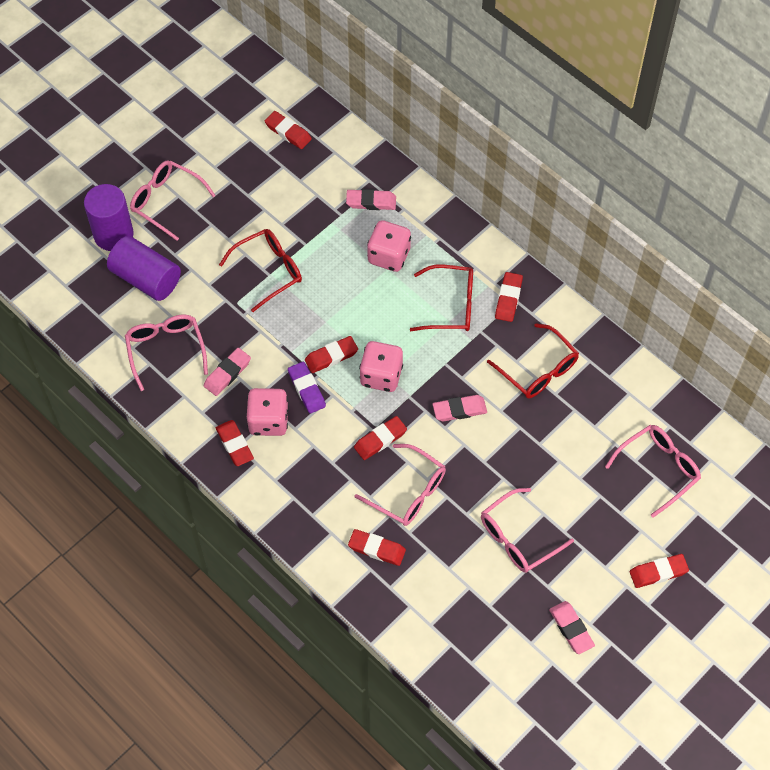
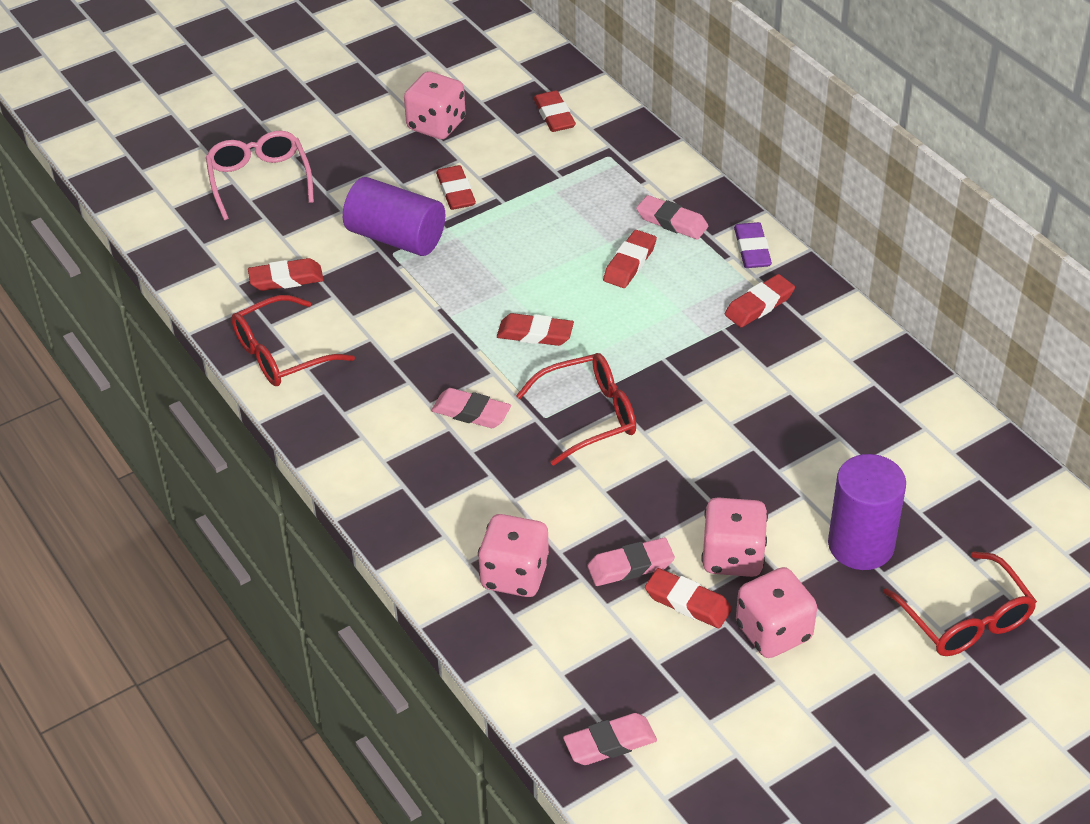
pink dice: [247,388,289,436] [359,341,403,392] [367,220,411,272] = 3 -> [404,71,466,139] [478,514,550,597] [701,497,768,577] [736,567,817,658] = 4
pink glasses: [125,315,208,391] [130,160,216,241] [354,444,446,526] [481,488,574,573] [605,425,701,518] = 5 -> [206,131,314,220] = 1

